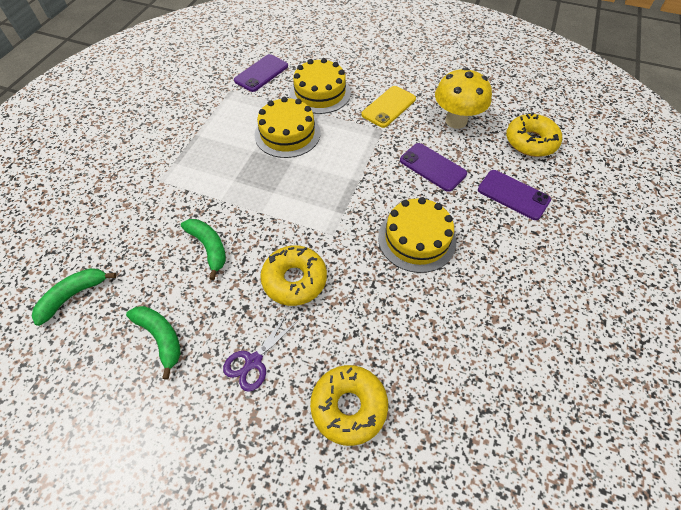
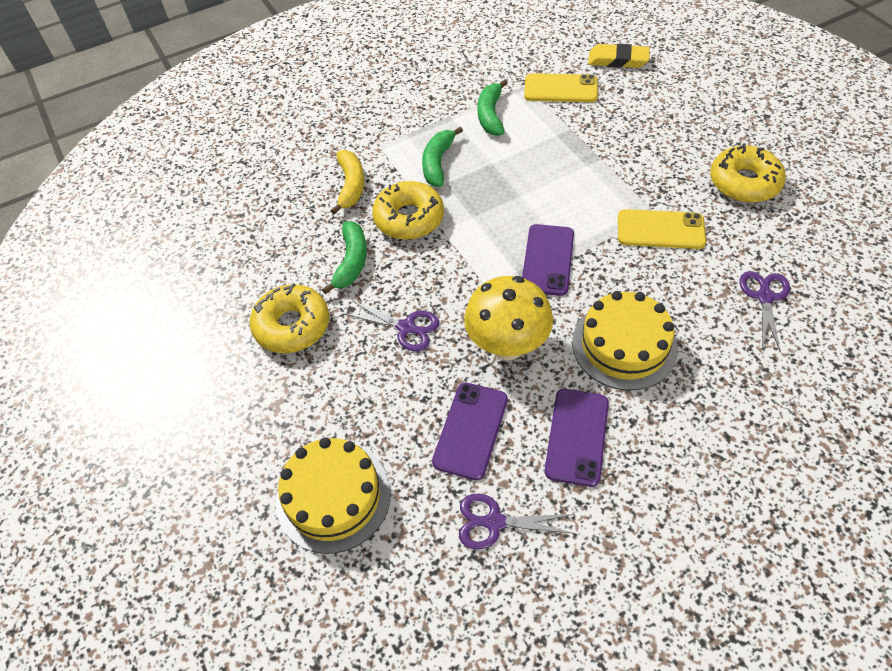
purple scissors: [223,314,299,392] = 1 -> [346,301,439,351] [459,494,574,550] [740,271,790,352] = 3
yellow banana: none = 0 -> [331,150,364,215] = 1
yellow cake: [254,97,321,158] [289,58,351,114] [378,197,456,273] = 3 -> [276,437,391,554] [572,291,678,391] = 2
yellow eraser: none = 0 -> [588,44,650,68] = 1
yellow phone: [361,86,416,128] = 1 -> [524,73,598,102] [618,209,706,249] = 2

